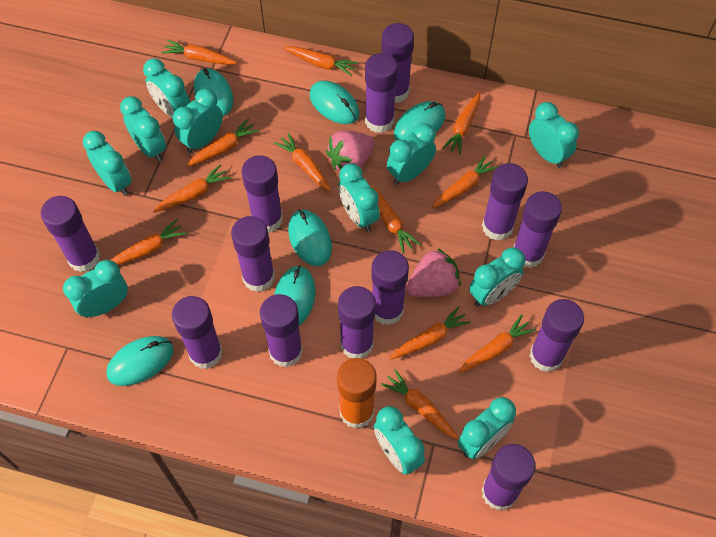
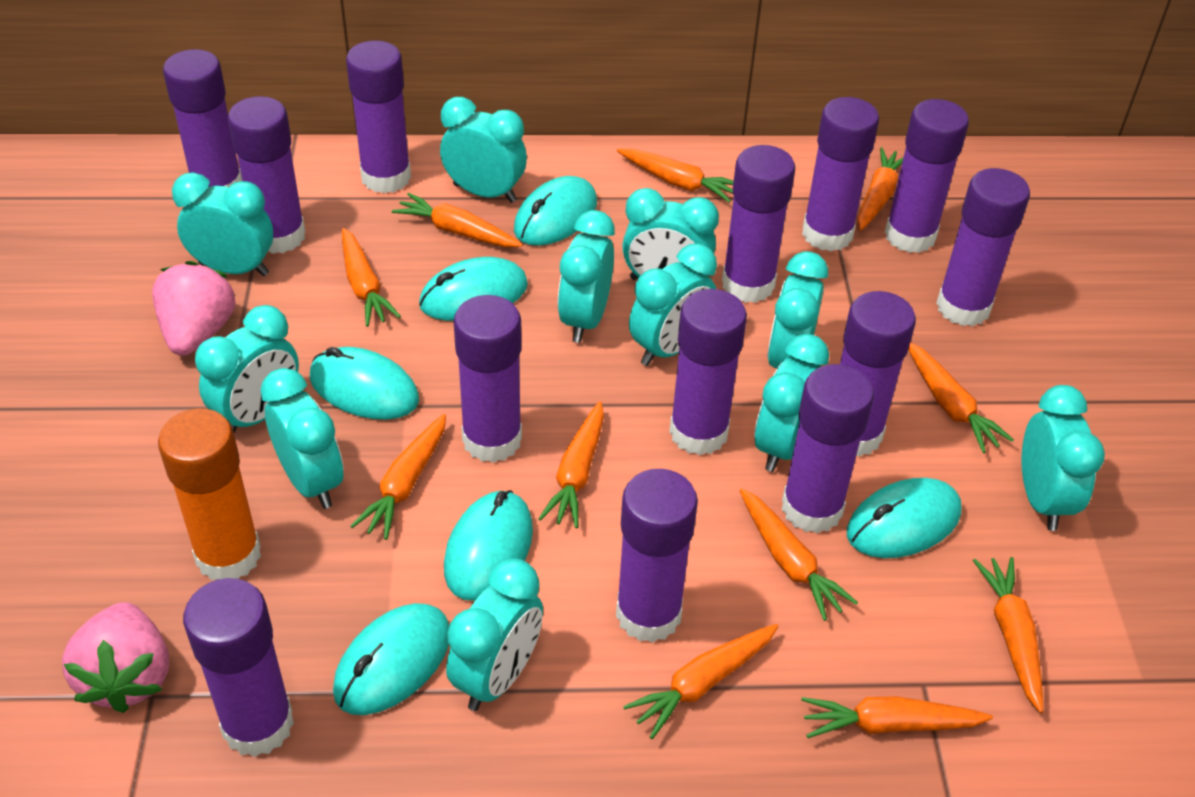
orange carrot: [111,219,187,265] [153,164,231,212] [161,40,237,65] [186,119,259,167] [273,133,331,192] [284,46,358,76] [370,185,421,253] [381,369,459,439] [389,306,471,360] [432,155,499,208] [442,92,480,155] [459,315,536,373] = 12 -> [342,228,401,327] [350,414,446,540] [392,193,523,247] [538,401,604,528] [617,148,733,203] [623,624,778,739] [740,488,858,621] [801,696,993,738] [858,147,903,231] [908,343,1014,453] [973,557,1043,713] = 11

